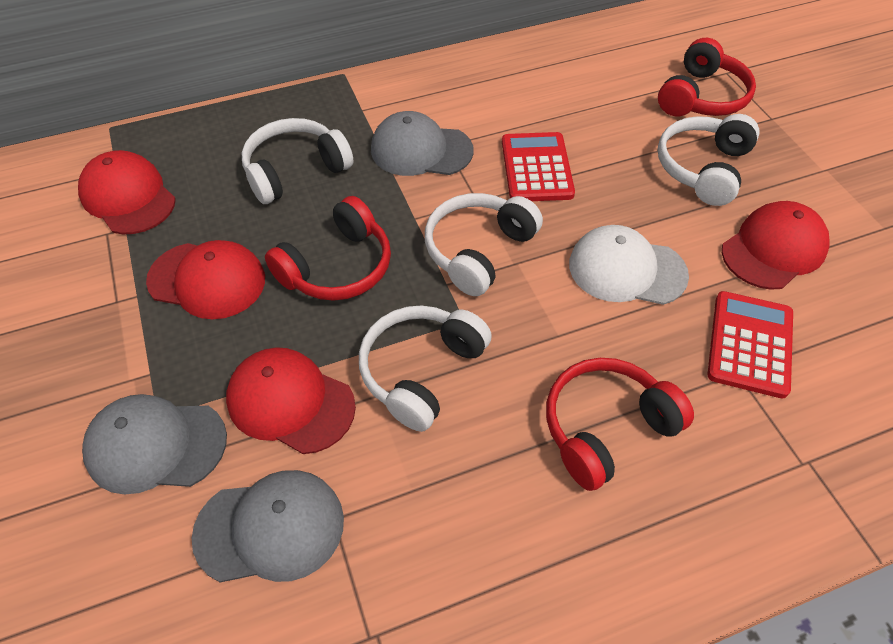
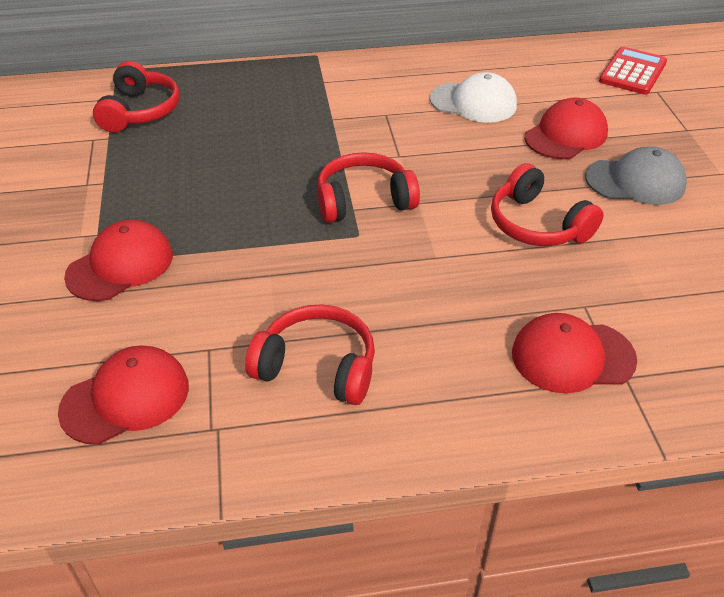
grey cap: [82,394,227,494] [192,470,344,582] [371,111,473,176] = 3 -> [585,146,687,205] = 1
red calculator: [502,132,575,201] [707,291,793,399] = 2 -> [599,47,667,95] = 1
red headphones: [265,196,391,301] [546,358,694,491] [658,38,756,116] = 3 -> [93,61,180,132] [245,304,375,405] [317,152,420,223] [491,163,604,246] = 4
white headphones: [242,118,354,204] [359,306,492,432] [425,193,543,296] [658,114,760,206] = 4 -> none = 0

